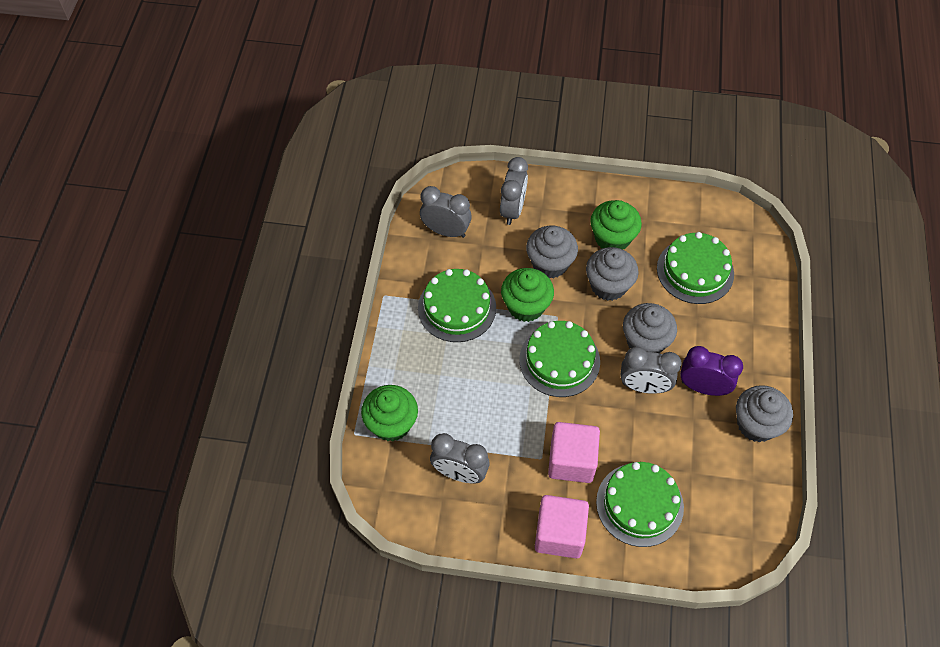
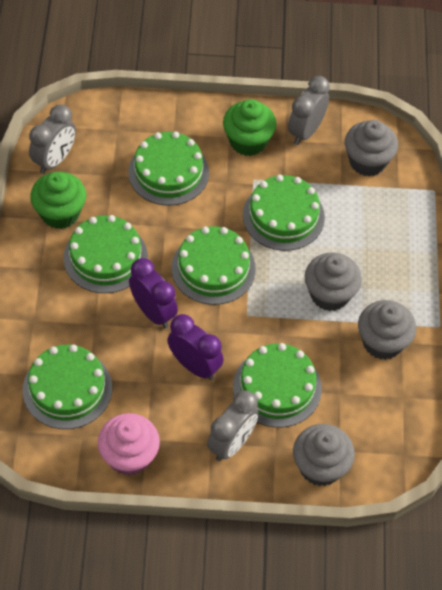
green cake: [418,269,496,342] [519,321,600,397] [596,462,684,547] [657,232,734,304] = 4 -> [23,344,112,429] [63,215,148,293] [128,131,209,205] [171,226,256,305] [233,343,322,428] [243,174,325,251] = 6
green cupcake: [361,385,418,441] [501,268,554,322] [590,200,642,250] = 3 -> [30,172,86,229] [223,99,276,156] = 2
grey clock: [420,186,472,238] [430,433,490,484] [500,157,528,225] [620,347,682,394] = 4 -> [29,104,76,174] [207,391,259,461] [288,76,330,145] = 3
pink cube: [535,495,589,558] [548,422,600,483] = 2 -> none = 0
pink cupcake: none = 0 -> [98,413,160,476] = 1
purple clock: [680,346,743,396] = 1 -> [129,258,178,328] [167,314,224,380] = 2

